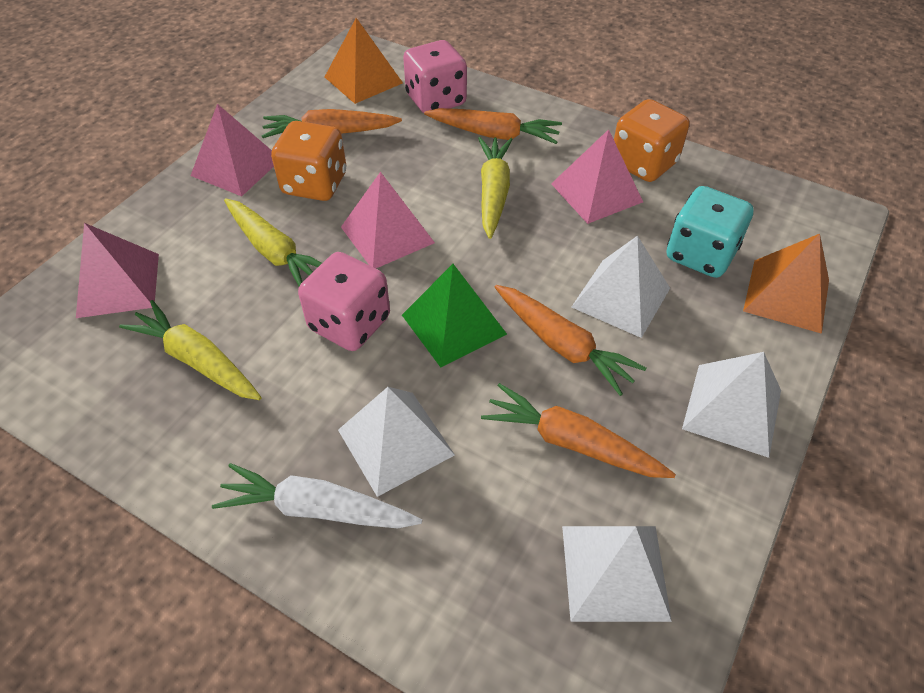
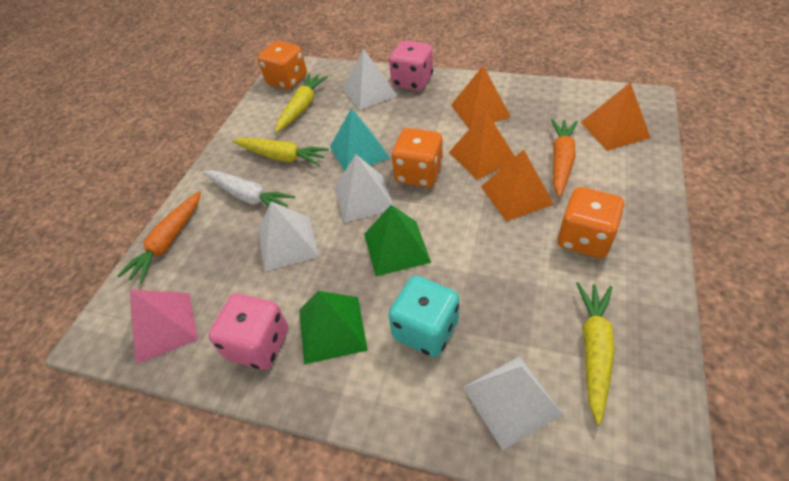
green pyramid: [402,264,507,367] = 1 -> [299,291,368,364] [364,205,431,276] = 2
orange carrot: [262,109,402,138] [424,108,562,144] [481,383,676,478] [495,285,646,396] = 4 -> [117,191,201,284] [551,119,578,197] = 2
orange dice: [271,121,346,201] [614,99,690,182] = 2 -> [258,41,307,90] [391,128,443,187] [557,187,624,259] = 3
orange pyramid: [325,18,403,104] [743,234,829,334] = 2 -> [449,111,515,180] [451,66,511,129] [481,150,554,222] [581,82,651,151] = 4
pink pyramid: [76,223,159,318] [191,104,274,196] [341,172,435,269] [551,129,643,224] = 4 -> [130,290,198,364] = 1
turquoise pyramid: none = 0 -> [330,108,390,172] = 1

